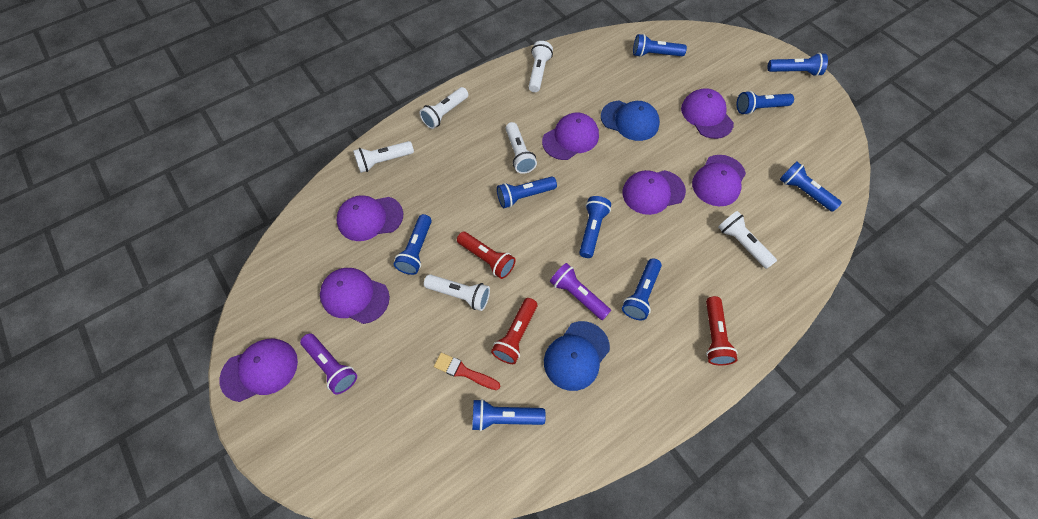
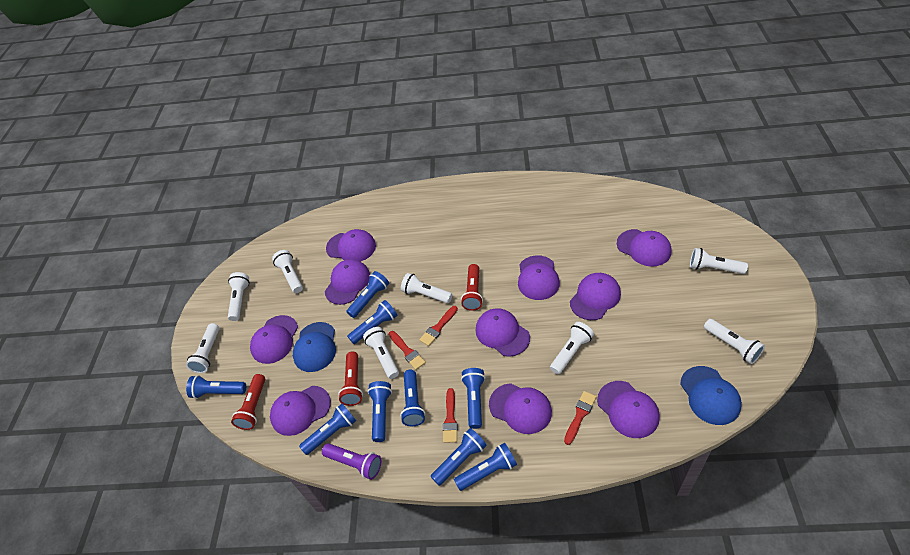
purple cap: [219,339,298,402] [320,268,390,324] [336,195,403,241] [542,113,599,160] [622,170,686,215] [681,88,734,139] [692,155,746,206] = 7 -> [250,315,298,364] [270,386,331,436] [325,259,370,305] [326,229,376,262] [476,308,530,357] [489,383,552,434] [518,255,560,300] [570,273,621,320] [597,381,660,438] [617,229,672,267] = 10
purple flashlight: [300,333,357,395] [550,263,611,320] = 2 -> [322,443,381,480] = 1
red brush: [434,353,500,390] = 1 -> [389,331,426,370] [419,306,458,346] [443,388,458,443] [564,391,596,445] = 4
white flashlight: [353,141,414,173] [419,87,468,129] [424,274,490,311] [506,122,537,174] [529,41,553,92] [718,211,777,269] = 6 -> [186,323,219,373] [228,272,250,321] [272,250,303,293] [363,327,399,379] [401,273,452,303] [550,322,594,374] [690,248,748,274] [704,319,765,364] = 8

